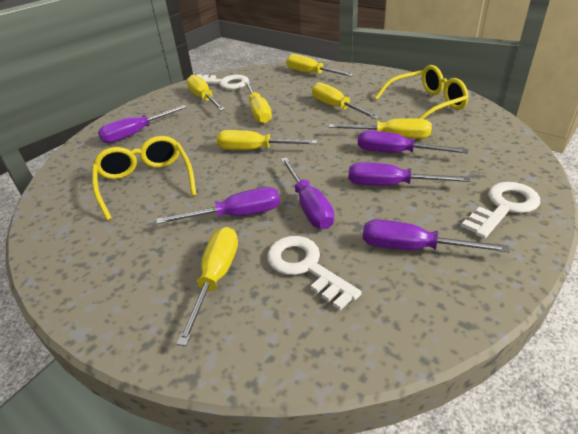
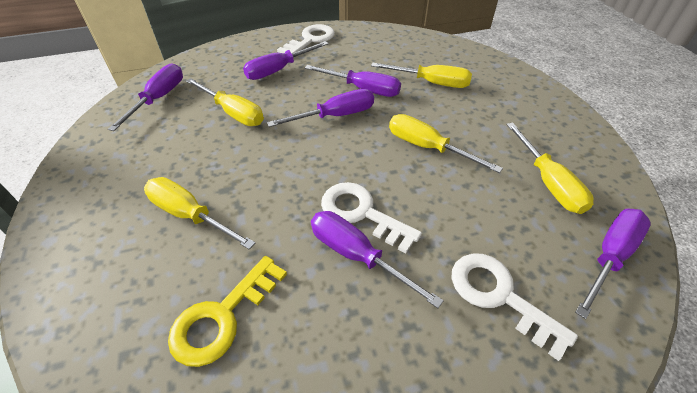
yellow glasses: [92,136,196,221] [375,65,469,119] = 2 -> none = 0
yellow key: none = 0 -> [168,256,287,367] = 1
yellow screwdriver: [177,227,238,346] [186,75,225,111] [217,130,318,150] [244,81,272,124] [286,54,354,77] [312,82,380,119] [329,118,432,139] = 7 -> [144,177,255,250] [186,78,264,126] [371,63,472,88] [389,114,503,173] [506,122,594,214] = 5

